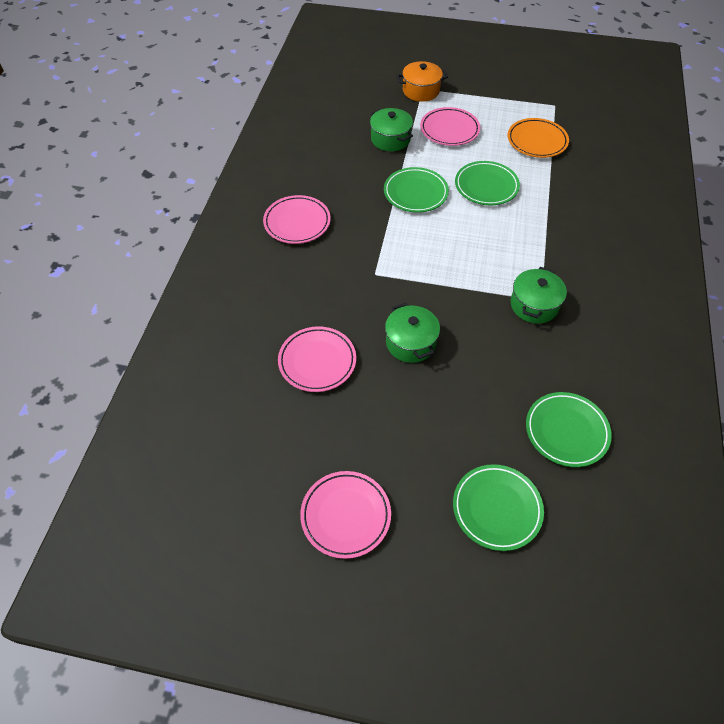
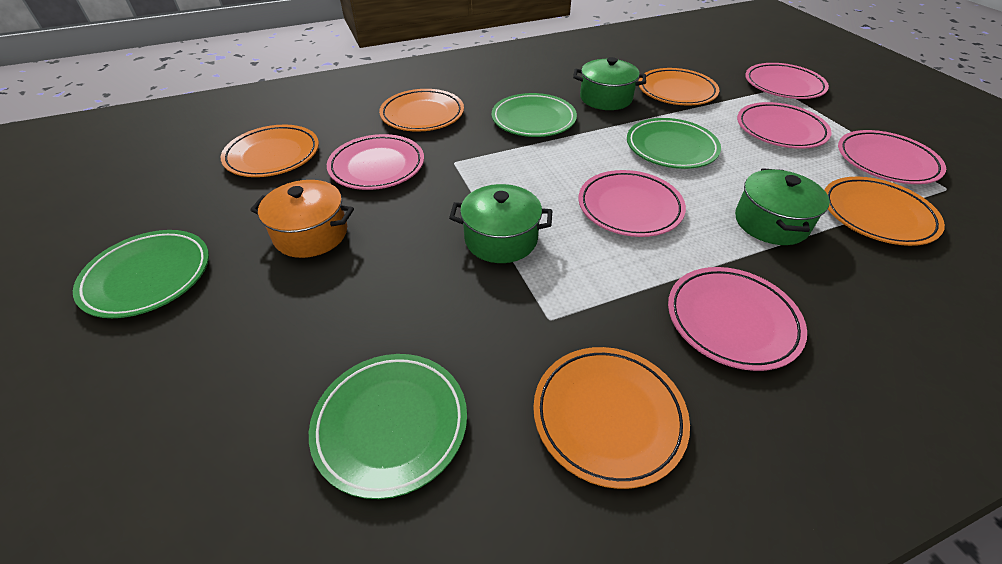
orange plate: [508,118,569,158] = 1 -> [221,125,319,177] [379,89,464,132] [533,347,690,489] [638,68,719,106] [825,177,945,246] = 5
pink plate: [263,195,331,244] [278,326,356,392] [300,471,391,559] [420,107,480,146] = 4 -> [327,134,424,190] [579,170,686,237] [668,267,807,371] [737,102,832,149] [745,63,829,99] [838,130,946,184] = 6

